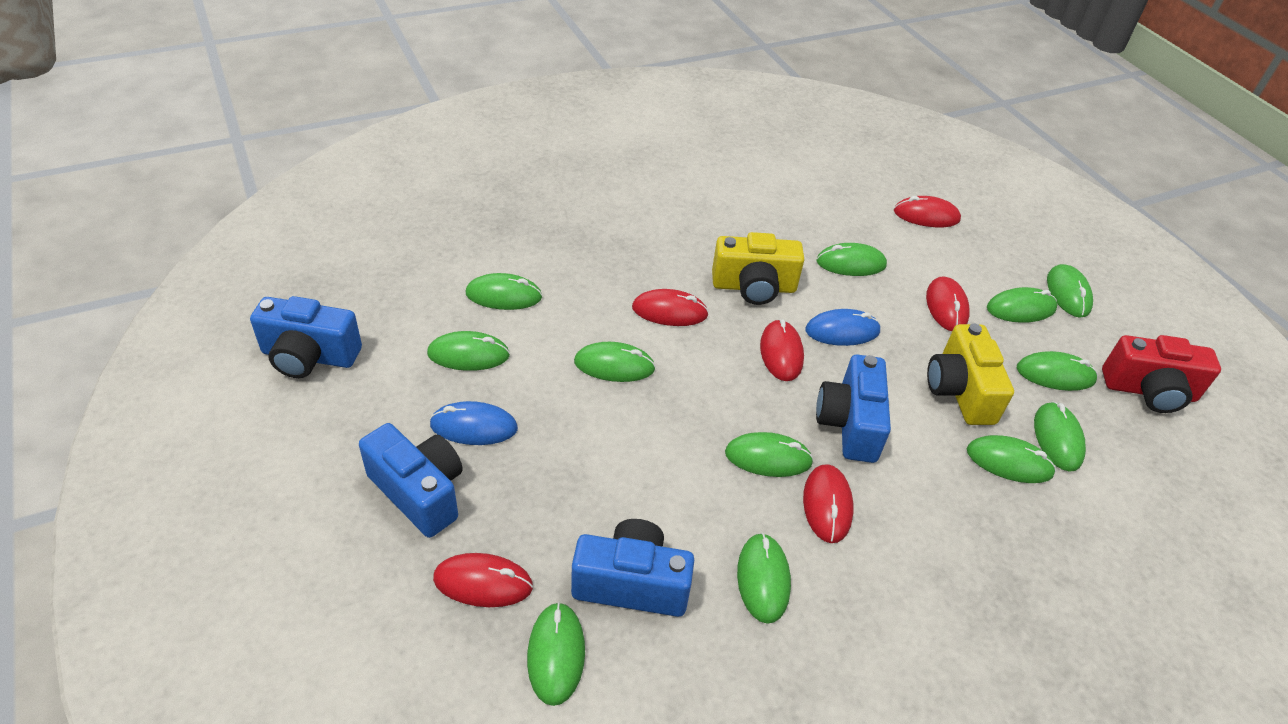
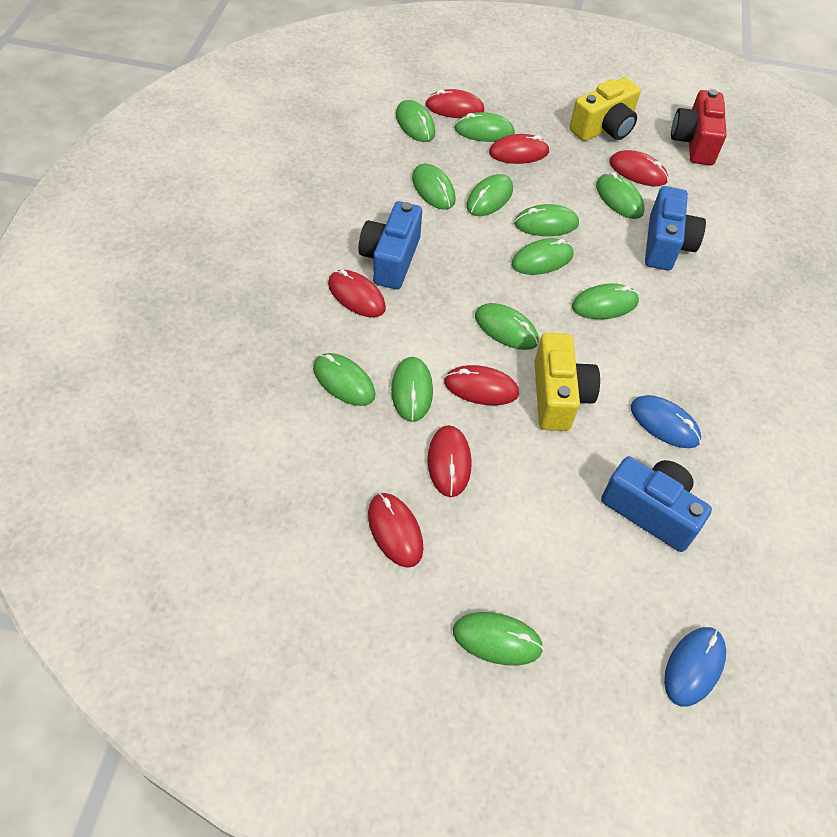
blue camera: [250,296,362,378] [359,423,463,538] [571,519,694,617] [816,354,891,463] = 4 -> [358,201,422,289] [601,456,712,552] [645,186,706,270] = 3
red mouse: [433,553,533,607] [632,289,709,326] [760,319,804,381] [803,464,854,543] [894,196,961,227] [926,276,970,331] = 6 -> [328,269,386,317] [368,493,423,568] [425,89,484,118] [428,425,472,497] [444,365,519,405] [489,134,550,164] [609,150,668,186] = 7

